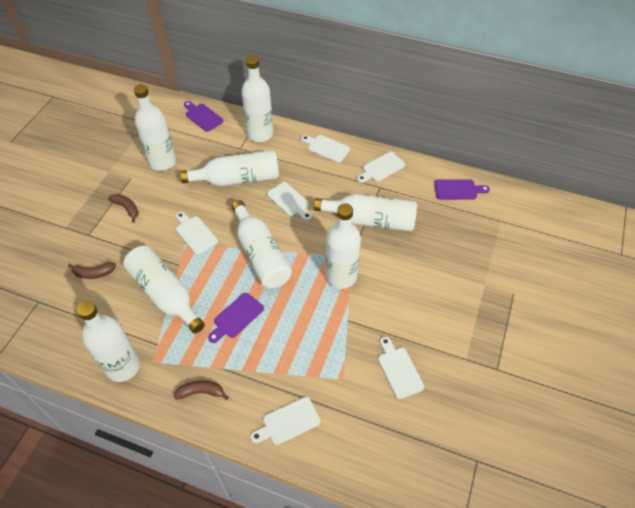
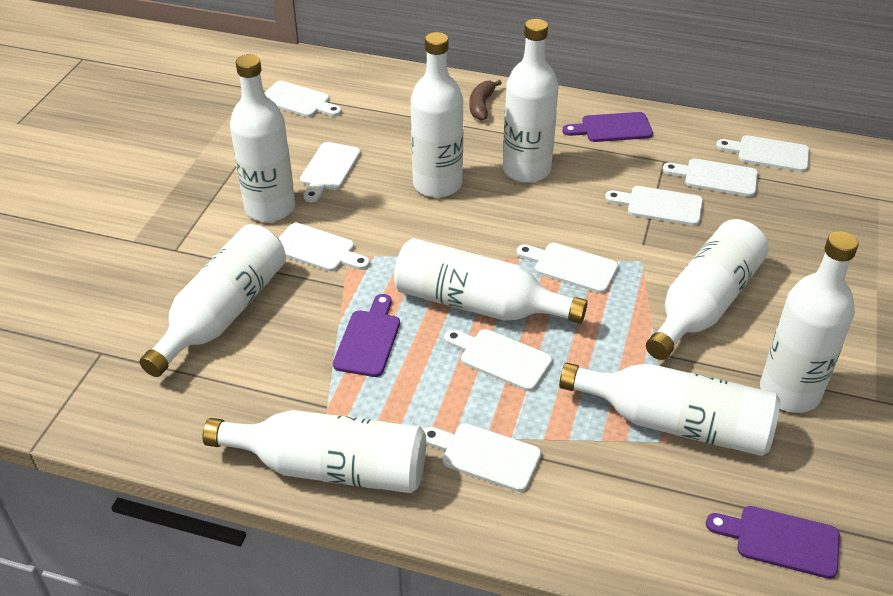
brown banana: [68,262,116,279] [108,194,139,223] [174,380,229,400] = 3 -> [470,80,502,121] = 1
white bottle: [77,301,140,382] [123,246,205,333] [134,84,176,171] [180,150,279,186] [231,200,292,288] [241,56,273,142] [314,194,417,231] [325,203,361,289] = 8 -> [139,224,286,377] [203,410,426,493] [230,54,295,222] [394,238,588,324] [411,32,463,198] [503,19,558,183] [559,363,780,456] [646,219,769,360] [760,231,859,413] = 9
white cutting board: [176,212,218,255] [250,397,320,445] [267,182,312,221] [301,135,350,163] [357,152,405,183] [378,337,424,399] = 6 -> [264,81,342,117] [278,223,370,272] [300,142,361,202] [423,423,541,492] [444,329,552,391] [516,243,619,293] [605,186,703,226] [663,158,758,197] [716,135,810,172] = 9

